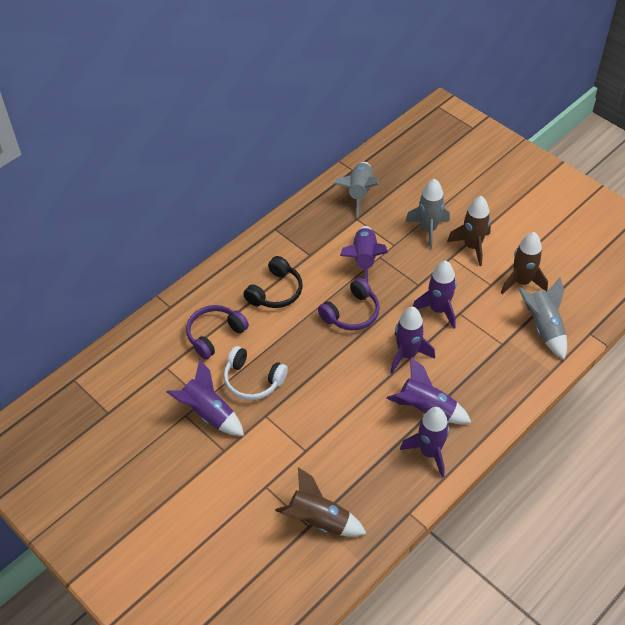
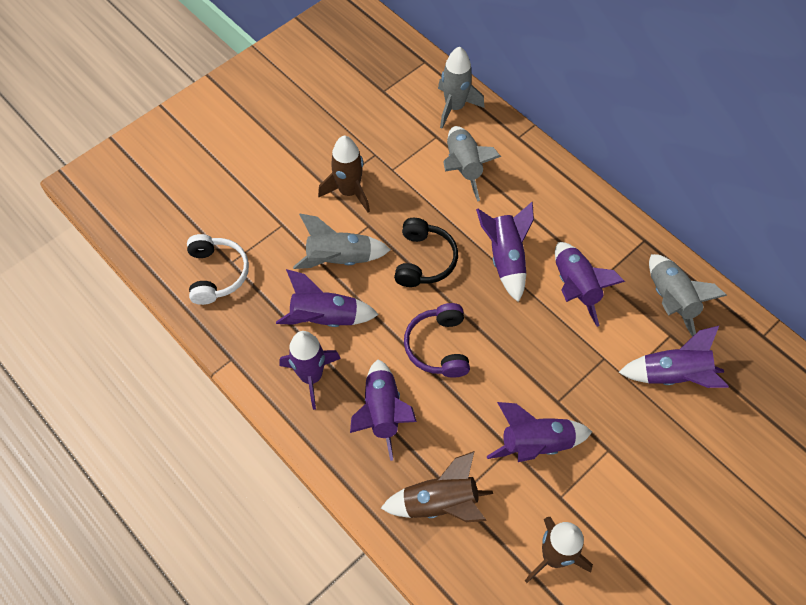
grey rocket: [334,162,379,218] [405,179,450,249] [518,277,567,360] = 3 -> [293,214,391,269] [438,46,484,129] [443,126,501,202] [649,254,727,337] = 4
purple headphones: [186,305,249,360] [318,278,380,330] = 2 -> [404,303,470,378] = 1
purple rocket: [167,359,244,436] [340,226,388,283] [386,357,472,424] [390,307,435,374] [400,407,449,478] [413,260,456,329] = 6 -> [276,269,379,327] [279,331,341,410] [350,359,417,461] [476,202,534,302] [487,402,592,462] [555,242,625,327] [618,326,729,388] = 7

